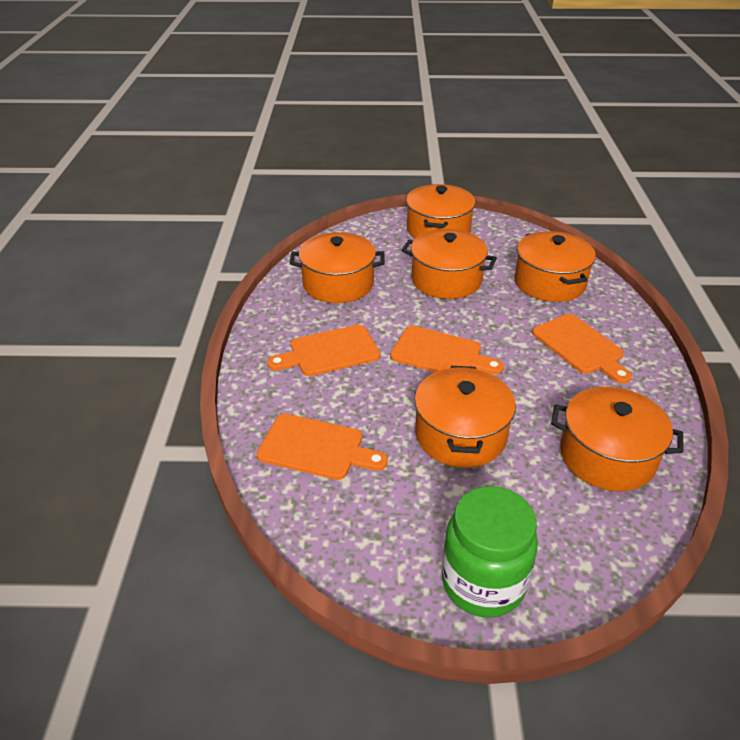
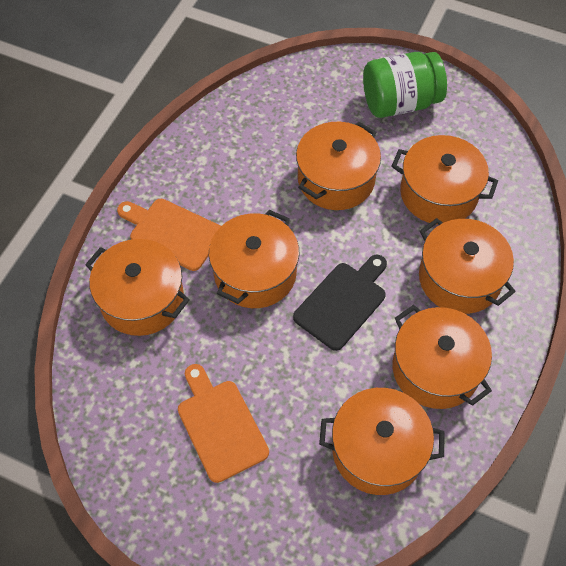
black cutting board: none = 0 -> [293,255,387,351] = 1
orange cutting board: [257,414,388,480] [267,325,380,376] [390,326,504,374] [532,314,632,384] = 4 -> [117,199,221,271] [178,364,269,483] = 2
orange pot: [290,232,385,303] [402,229,497,299] [406,184,475,239] [414,366,516,468] [515,231,596,302] [551,387,684,491] = 6 -> [85,239,190,336] [209,210,299,308] [296,122,381,210] [319,388,445,495] [391,135,498,223] [393,305,492,409] [419,218,516,314] = 7

